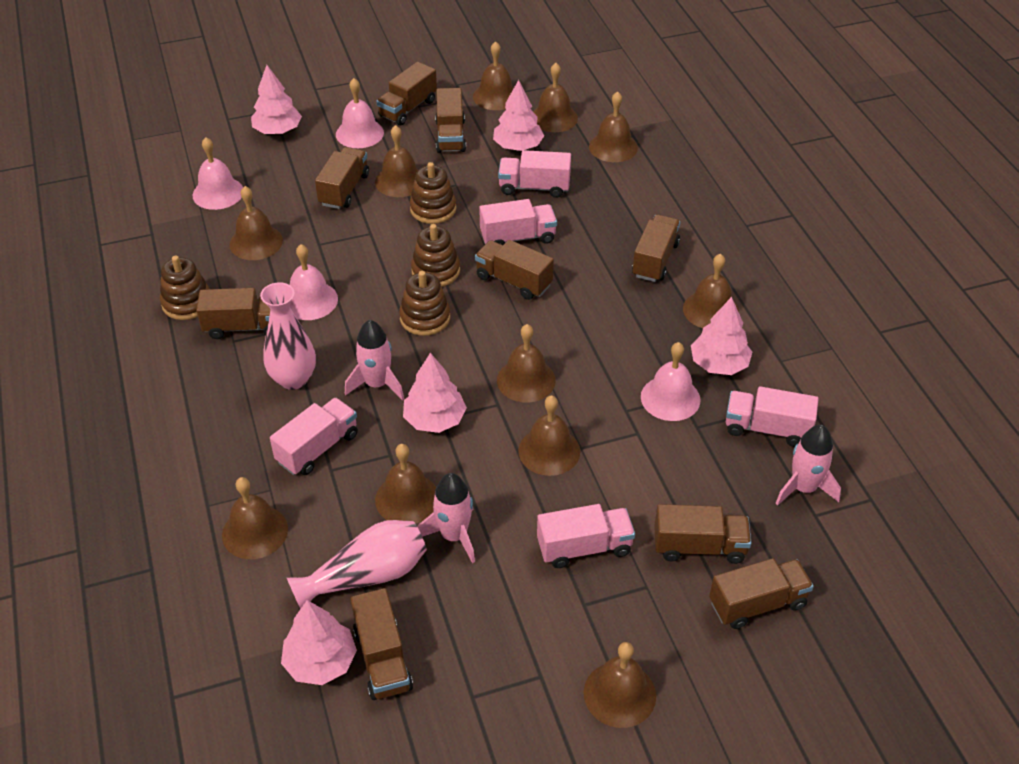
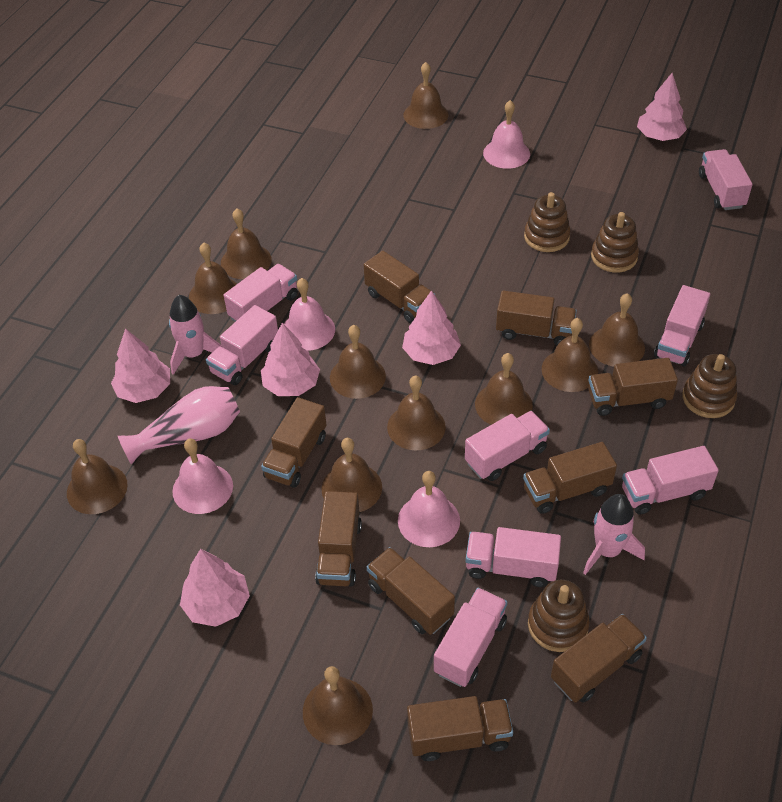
pink rocket: [345,320,404,400] [418,473,475,563] [775,425,841,506] = 3 -> [169,295,222,375] [583,494,645,575] = 2
pink truck: [270,398,358,475] [479,199,557,245] [498,150,571,198] [537,504,635,568] [726,386,818,447] = 5 -> [206,305,278,385] [223,264,298,322] [434,588,507,687] [465,411,550,481] [466,527,561,587] [622,446,719,515] [654,285,710,367] [699,149,753,210] = 8
pink vase: [260,282,316,390] [287,520,427,609] = 2 -> [118,386,240,465] = 1

